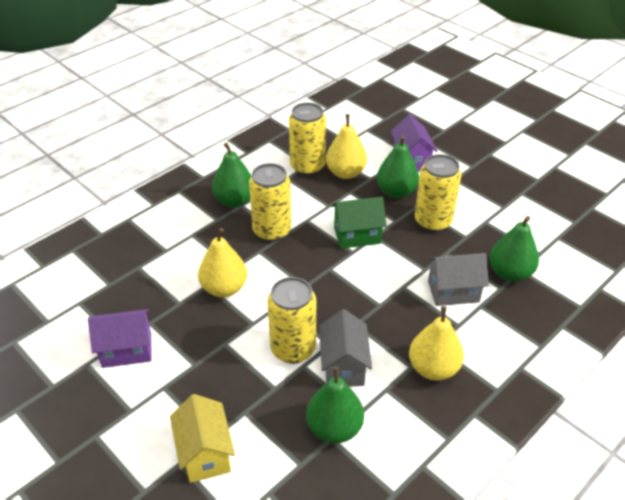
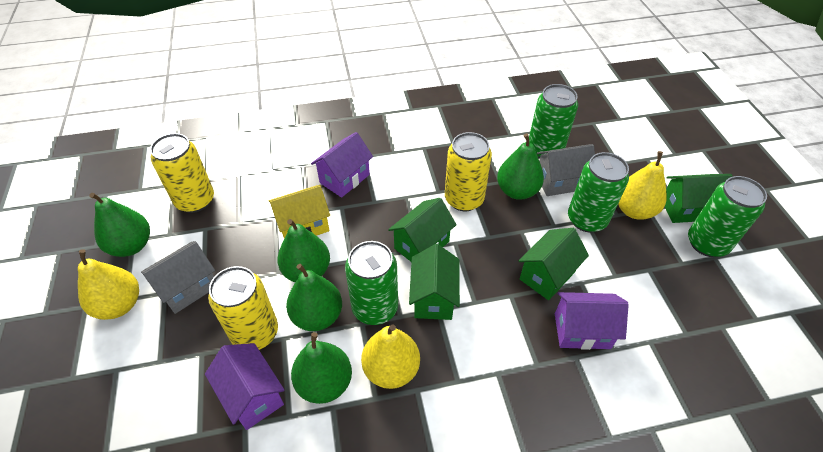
green can: none = 0 -> [345,241,398,325] [529,84,578,159] [568,152,629,232] [688,176,767,257] = 4
green house: [331,197,387,249] = 1 -> [388,198,457,262] [409,244,460,320] [519,228,589,300] [665,174,733,223] = 4
green pear: [212,143,251,208] [306,366,364,443] [377,135,419,198] [490,216,539,282] = 4 -> [89,193,150,257] [277,219,330,282] [286,264,342,331] [291,332,352,404] [497,133,544,200] = 5
purple house: [88,309,152,368] [391,114,438,172] = 2 -> [205,343,284,430] [311,132,373,198] [555,292,629,350] = 3
yellow can: [249,163,292,242] [267,277,316,364] [289,102,326,176] [414,154,461,232] = 4 -> [150,133,214,213] [208,266,278,350] [445,132,492,211] = 3

